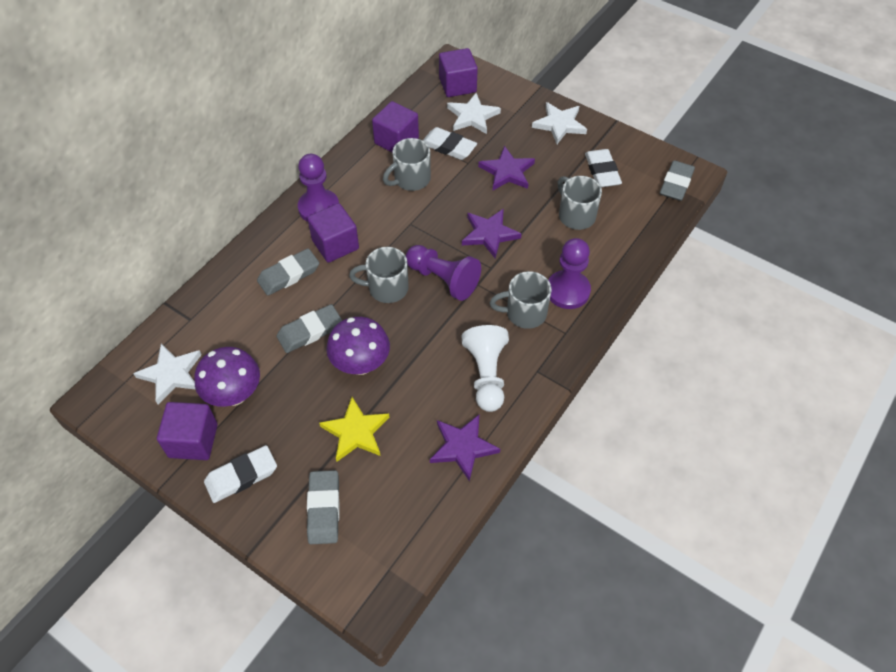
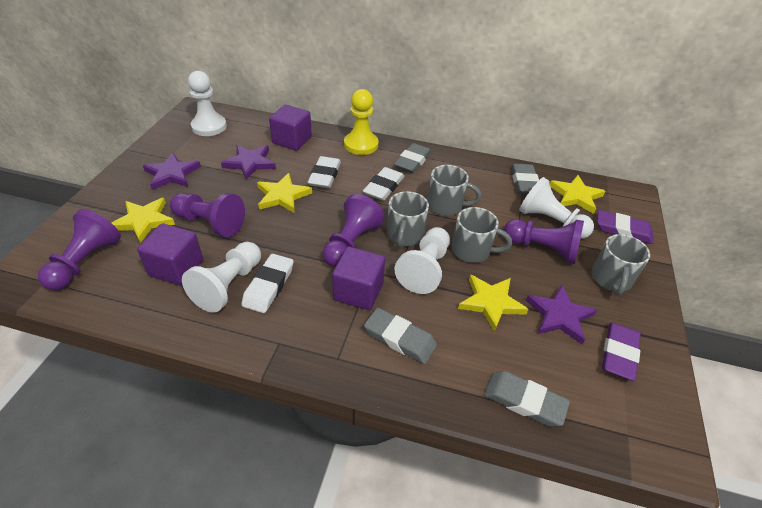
purple cube: [157,402,218,460] [307,203,359,263] [372,101,419,153] [439,48,478,97] = 4 -> [137,223,203,286] [269,105,312,151] [332,247,385,310] = 3
purple eraser: none = 0 -> [597,210,653,244] [602,323,641,381] = 2
purple mushroom: [194,347,260,407] [326,317,390,375] = 2 -> none = 0
purple pawn: [298,154,339,222] [406,245,481,301] [548,238,591,309] = 3 -> [38,209,121,290] [170,193,245,237] [322,194,384,267] [504,219,584,264] = 4
white pawn: [462,325,509,412] = 1 -> [182,242,261,313] [188,71,227,136] [394,227,450,294] [519,177,594,239] = 4
white star: [133,344,202,404] [447,93,501,134] [532,102,587,144] = 3 -> none = 0
yellow pawn: none = 0 -> [344,89,379,155] = 1
yellow star: [319,397,389,462] = 1 -> [111,198,175,243] [257,173,312,213] [458,275,529,332] [550,175,605,214] = 4

